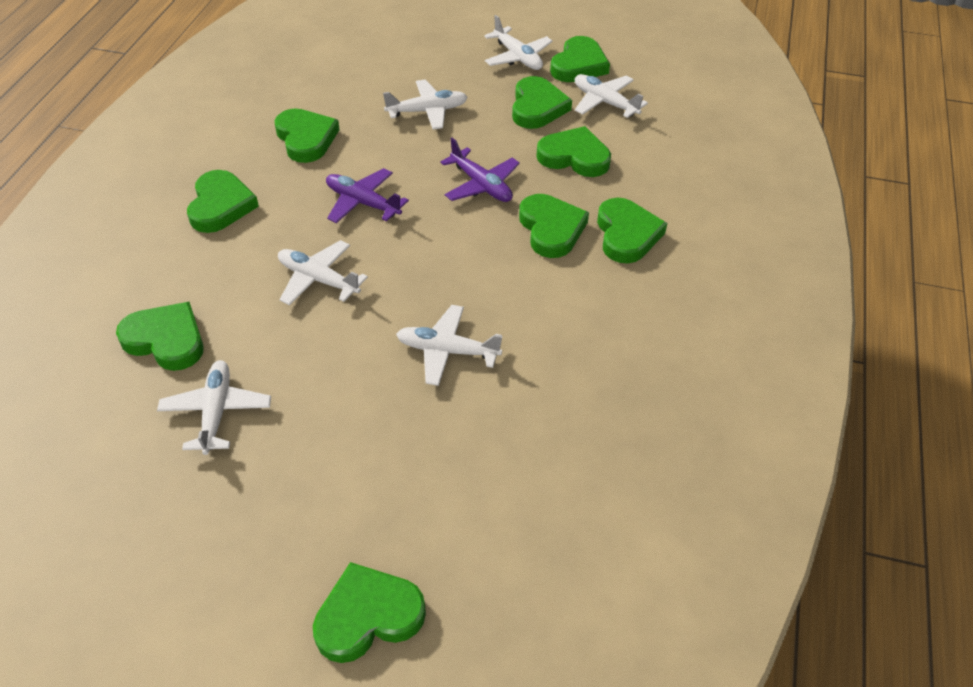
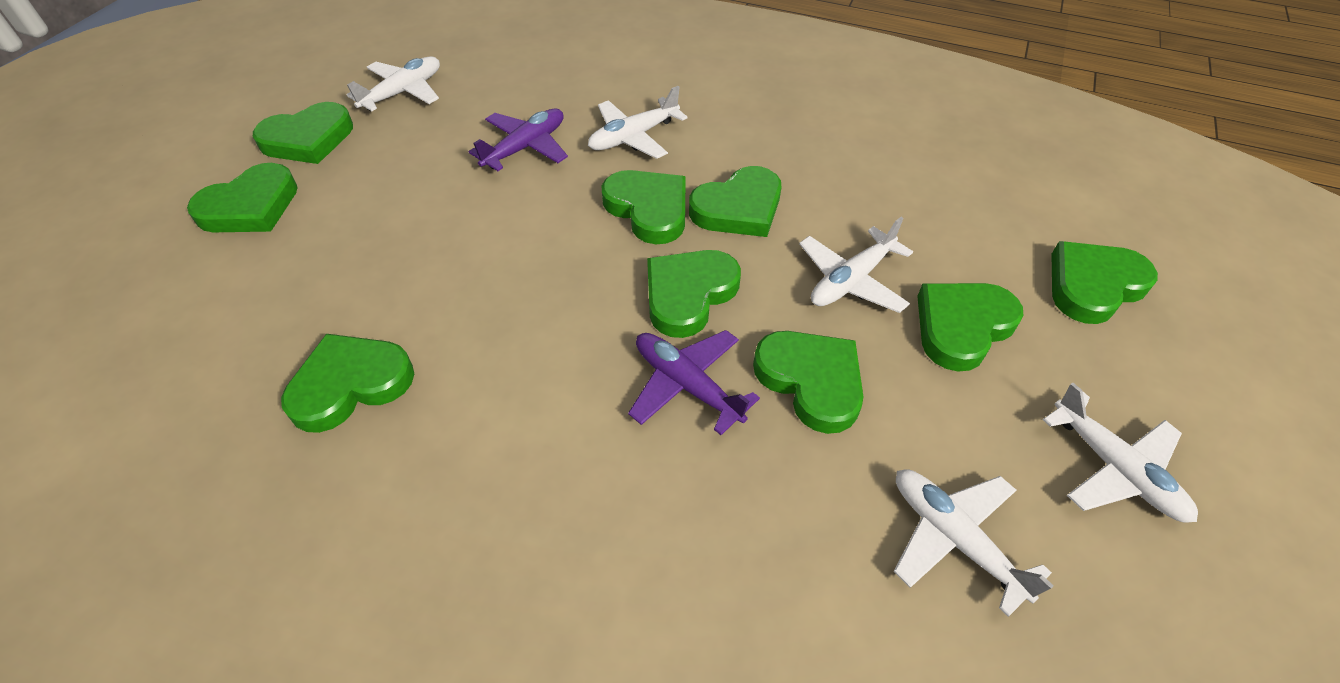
white plane: [157,360,271,455] [278,240,368,305] [383,80,468,130] [396,305,502,386] [484,15,553,70] [575,74,648,118] = 6 -> [346,56,440,111] [588,86,688,159] [799,217,913,313] [894,469,1054,617] [1043,383,1198,523] = 5

